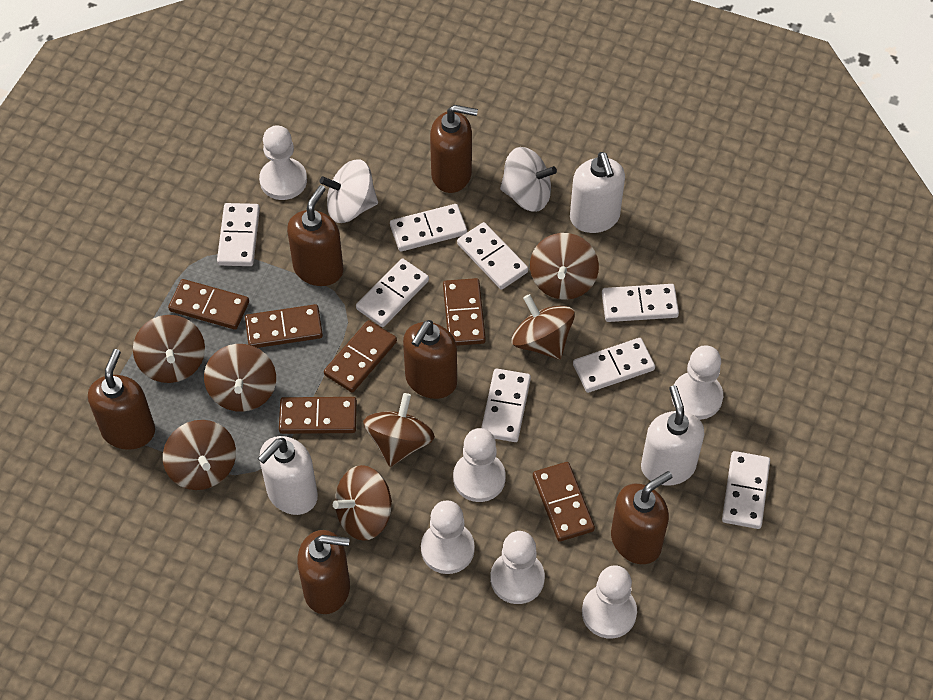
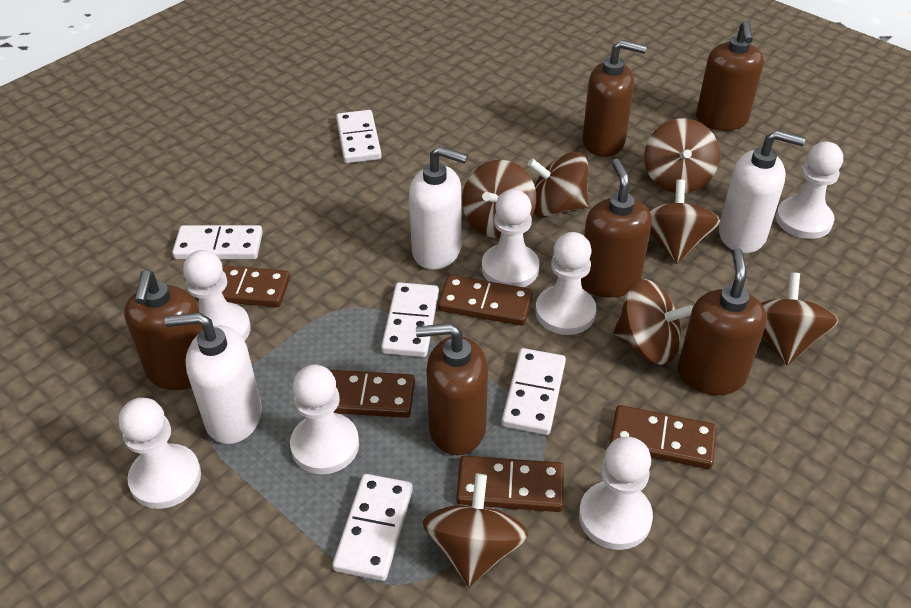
brown domino: [168,279,249,330] [245,304,323,348] [279,397,357,434] [324,320,397,392] [443,278,486,346] [533,462,595,542] = 6 -> [195,265,290,307] [330,370,415,418] [438,275,533,326] [456,456,564,512] [610,405,717,469] = 5
white domino: [217,203,260,266] [356,258,429,327] [390,204,467,252] [457,222,528,289] [481,368,531,442] [573,338,655,393] [602,284,679,322] [722,451,770,529] = 8 -> [172,225,263,259] [332,474,413,581] [336,110,382,163] [381,282,439,357] [501,348,566,435] = 5
white pawn: [259,125,307,200] [421,500,475,574] [453,428,506,502] [491,531,545,604] [582,565,637,638] [672,345,723,420] = 6 -> [119,398,201,509] [183,250,251,341] [290,365,359,474] [482,189,540,287] [535,232,596,335] [579,437,653,550] [776,142,843,239] = 7
white spinning top: [319,160,378,223] [500,147,557,212] = 2 -> none = 0

